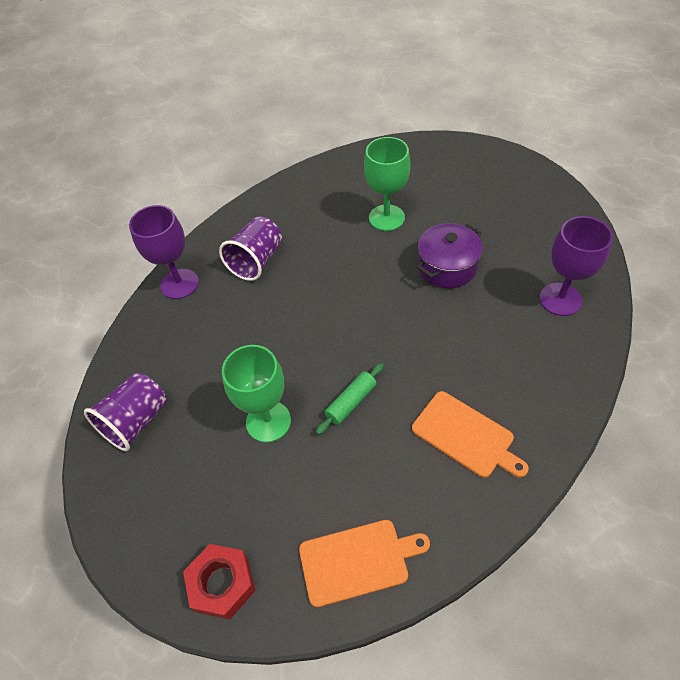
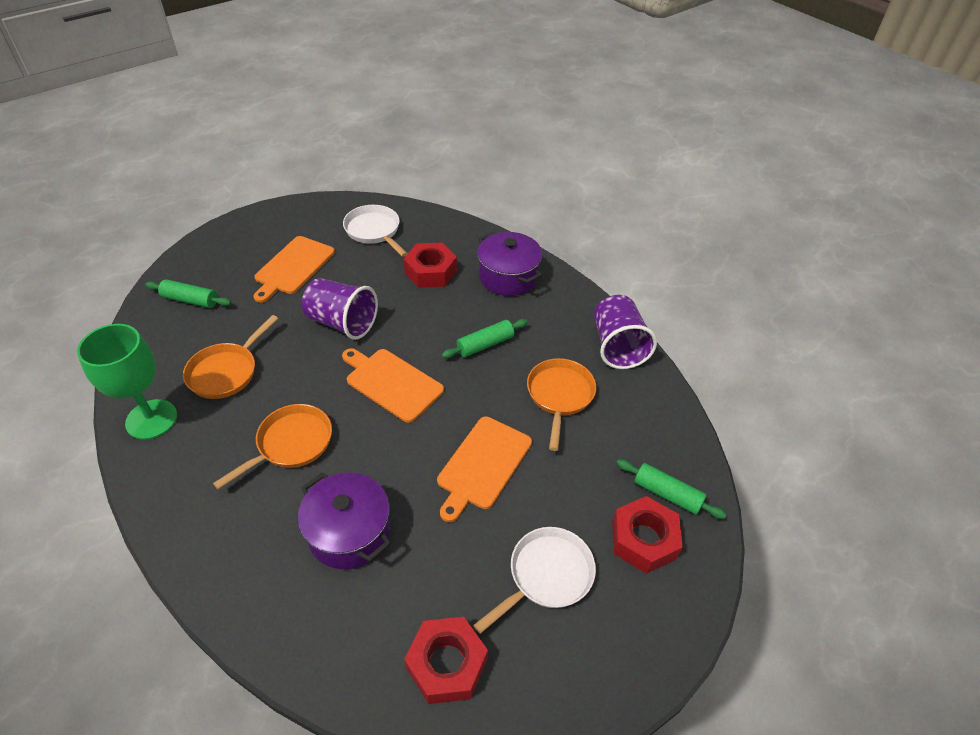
green goblet: [222,345,291,443] [364,137,411,231] = 2 -> [77,324,177,440] = 1
green rolling pin: [316,363,384,435] = 1 -> [145,279,231,308] [442,319,528,358] [616,459,726,519] = 3
orange cutting board: [299,520,430,607] [412,391,529,478] = 2 -> [253,236,335,303] [342,348,444,423] [437,416,532,522] = 3
orange pan: none = 0 -> [183,315,279,399] [213,404,332,490] [527,358,596,451] = 3
purple goblet: [129,205,199,299] [540,216,613,316] = 2 -> none = 0
purple pot: [417,223,483,288] = 1 -> [298,472,391,569] [477,232,542,296] = 2
red nut: [183,544,256,620] = 1 -> [404,243,457,288] [404,617,488,704] [612,496,683,574] = 3
white pan: none = 0 -> [343,205,408,257] [473,527,596,634] = 2

